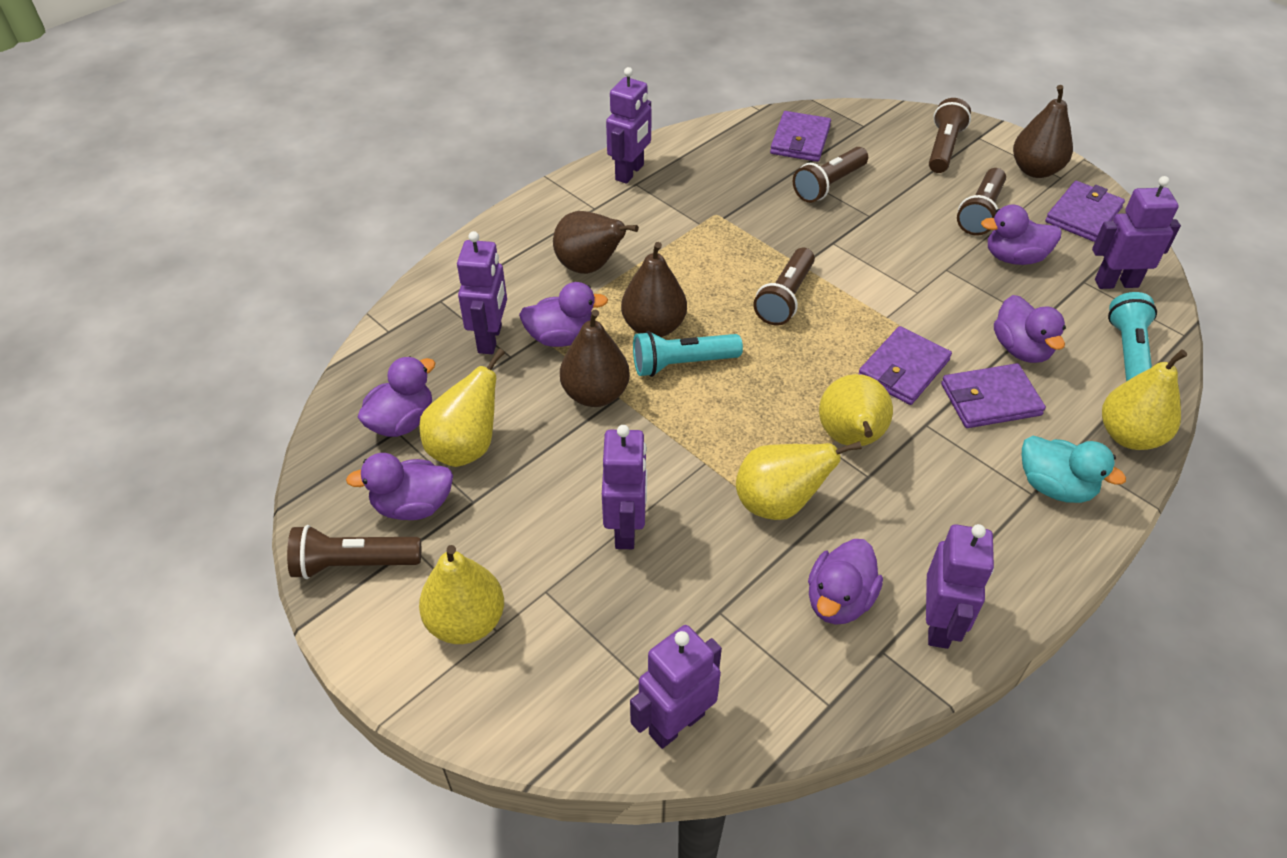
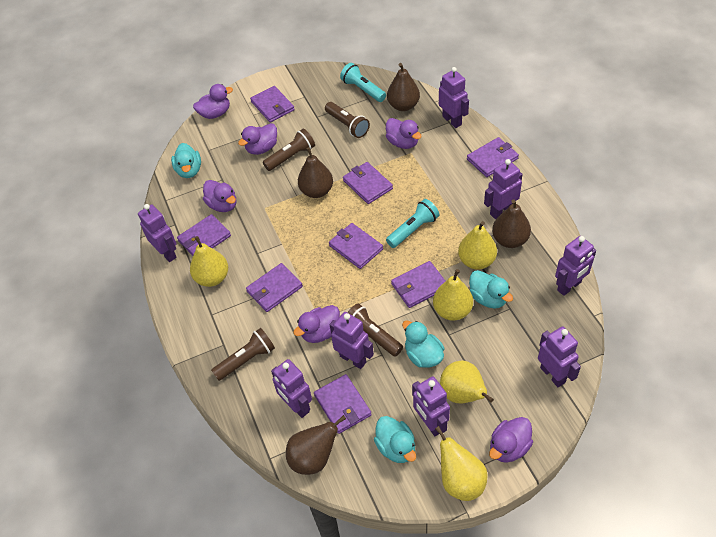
brown flashlight: [287,525,421,579] [753,248,815,326] [793,147,868,203] [929,98,971,173] [957,168,1006,235] = 5 -> [211,328,275,381] [263,129,315,171] [325,102,370,138] [347,304,403,357] = 4
purple robot: [457,231,507,354] [602,425,647,549] [606,67,651,184] [630,625,722,749] [926,524,994,649] [1092,176,1181,289] = 6 -> [138,204,177,262] [271,359,312,418] [330,312,374,369] [412,376,450,436] [439,67,469,128] [484,159,523,219] [538,327,581,387] [555,236,596,296] = 8
purple wallet: [770,111,831,162] [859,326,952,405] [941,363,1046,428] [1045,181,1125,242] = 4 -> [177,214,231,256] [246,263,303,312] [250,86,295,122] [314,374,372,434] [329,223,383,269] [343,162,393,204] [391,261,445,308] [467,137,519,177] = 8
turquoise duck: [1022,436,1126,503] = 1 -> [171,143,201,178] [374,416,416,463] [402,320,444,368] [469,270,513,309] = 4

